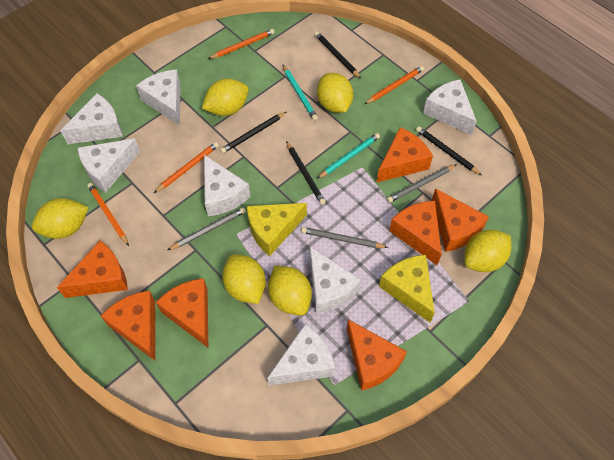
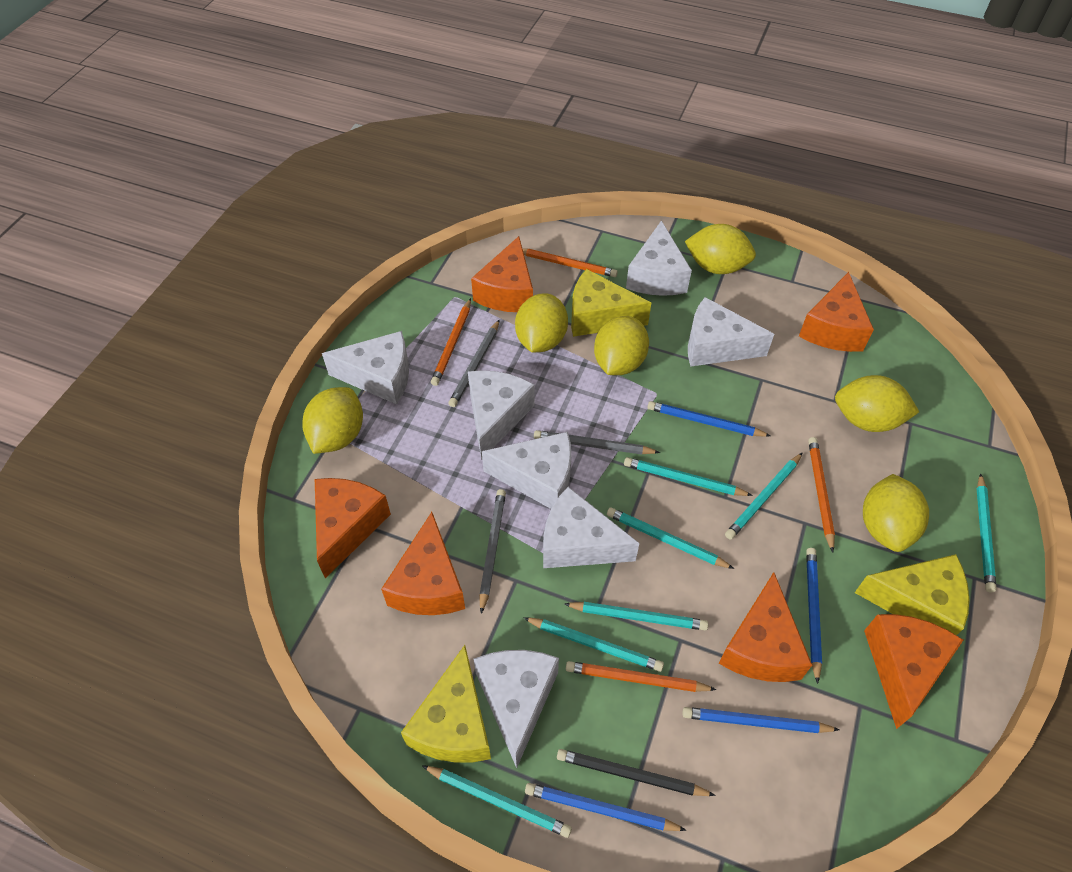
black pencil: [220,112,286,154] [286,141,326,205] [314,31,361,79] [416,127,482,175] = 4 -> [557,749,716,796] = 1
blue pencil: none = 0 -> [525,783,687,831] [647,401,771,437] [683,707,839,733] [806,548,822,684] = 4
orange cheese: [57,240,128,298] [100,291,155,360] [156,278,209,348] [347,320,407,391] [376,127,433,183] [389,201,442,265] [432,188,489,252] = 7 -> [315,478,391,578] [381,512,465,615] [471,236,533,312] [719,572,812,682] [799,272,874,352] [864,614,963,729] = 6
turquoise pencil: [283,65,318,121] [317,133,380,179] = 2 -> [422,765,572,838] [523,617,664,672] [565,602,708,630] [607,507,734,569] [624,457,753,496] [725,453,802,540] [977,473,996,593] = 7
yellow cheese: [247,203,307,256] [379,255,435,323] = 2 -> [401,645,491,763] [571,269,651,337] [855,554,970,635] = 3

